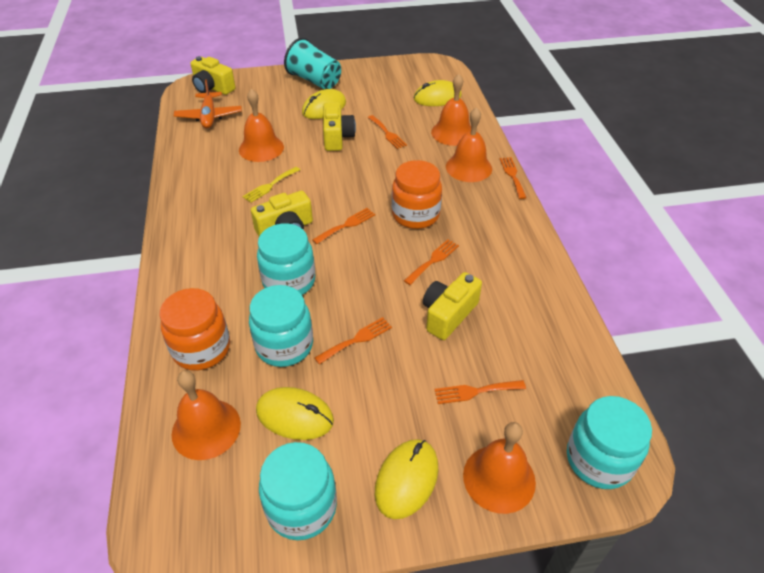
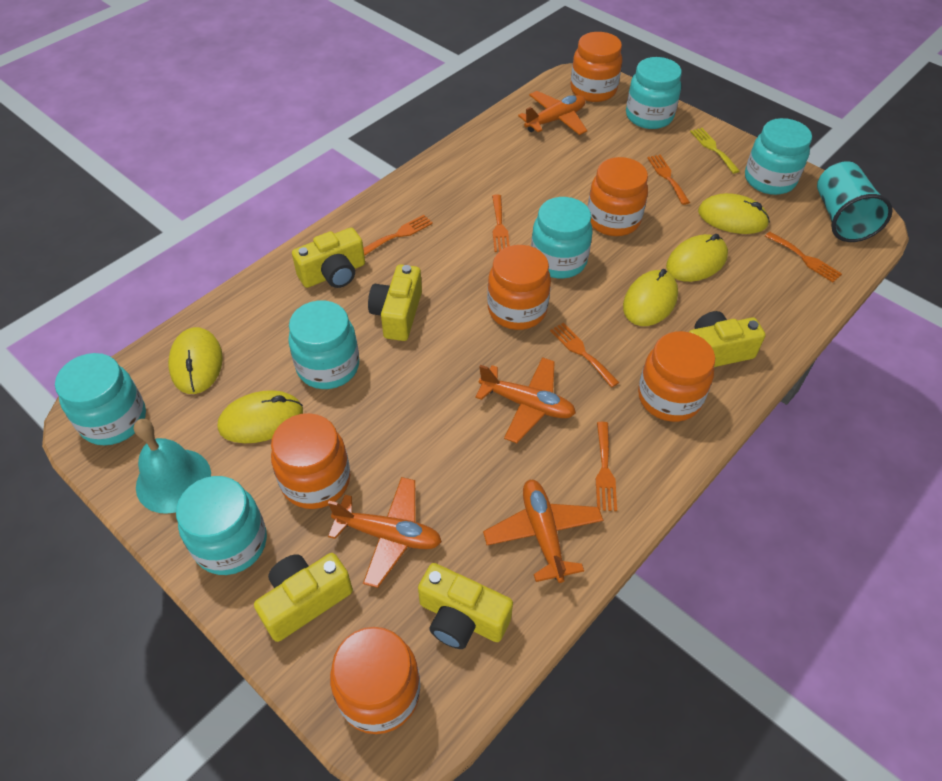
orange bell: [172,370,241,460] [239,89,284,162] [431,74,471,146] [446,107,492,182] [463,422,536,514] = 5 -> none = 0
orange jar: [159,288,230,370] [392,160,442,229] = 2 -> [271,413,350,509] [330,627,420,734] [487,245,551,330] [571,32,622,102] [588,157,648,236] [638,331,715,422] = 6
orange plane: [174,79,242,128] = 1 -> [328,477,442,588] [475,357,576,443] [483,480,603,583] [518,91,587,135] = 4
turquoise bell: none = 0 -> [134,419,211,514] = 1
turquoise jar: [249,285,313,367] [257,223,315,295] [259,442,337,540] [567,396,652,489] = 4 -> [55,353,146,445] [176,476,267,575] [288,300,359,389] [531,197,593,279] [626,57,682,129] [745,118,812,195] = 6
yellow camera: [190,56,235,95] [251,190,313,236] [323,102,356,151] [423,272,482,340] = 4 -> [254,553,353,642] [292,228,365,288] [368,264,422,341] [418,563,513,649] [689,311,766,367] = 5
yellow mouse: [256,387,334,440] [302,89,346,119] [375,439,438,519] [413,80,462,106] = 4 -> [168,327,223,394] [218,390,303,443] [623,269,678,326] [666,234,728,282] [698,193,770,234] = 5

